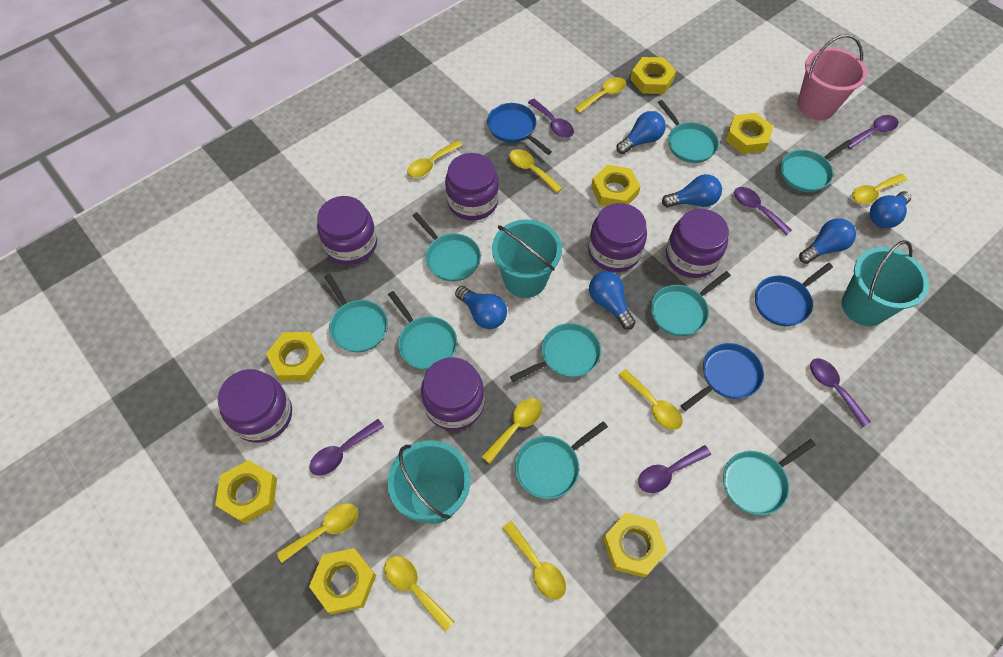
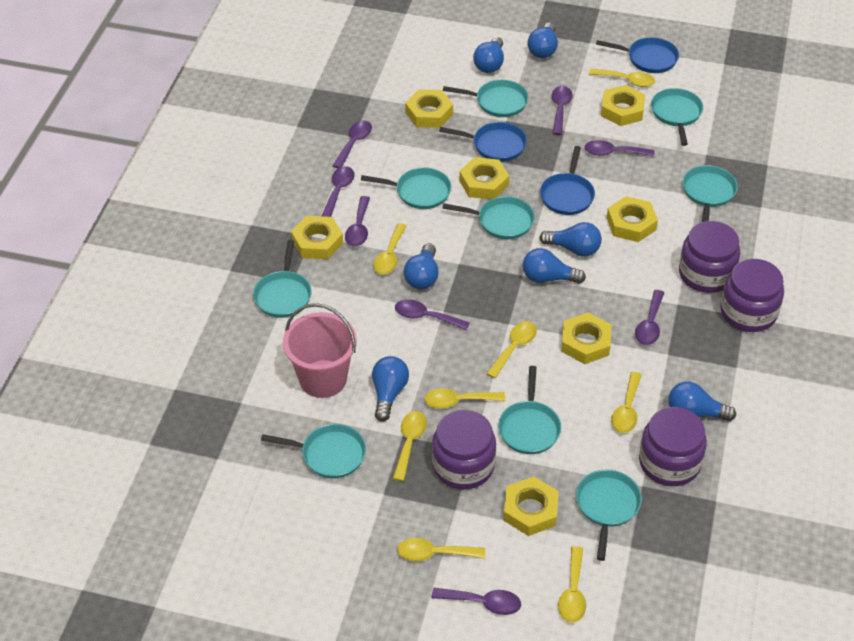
blue light bulb: [455,286,507,329] [589,271,635,329] [616,111,666,154] [662,174,722,208] [799,218,856,264] [870,191,911,228] = 6 -> [372,356,409,421] [404,243,439,289] [473,37,504,73] [523,248,586,284] [528,23,558,58] [539,222,602,256] [668,381,736,421] = 7
purple jar: [217,369,292,443] [317,196,377,265] [421,357,484,431] [445,153,499,221] [588,203,647,272] [666,209,729,278] = 6 -> [432,410,496,489] [639,407,707,486] [679,221,740,293] [720,259,784,332] = 4
purple spoon: [310,419,384,476] [528,99,574,138] [638,445,711,493] [734,187,792,235] [810,358,871,427] [847,115,898,149] = 6 -> [322,166,355,217] [333,120,372,168] [345,196,370,246] [395,299,470,330] [431,588,521,615] [552,86,573,135] [585,140,655,157] [635,290,664,345] = 8
turquoise bucket: [387,440,471,524] [492,219,562,298] [841,240,929,326] = 3 -> none = 0
yellow spoon: [277,503,358,563] [384,556,454,632] [407,140,462,178] [481,398,542,464] [502,521,566,599] [509,149,562,193] [574,77,626,113] [618,369,683,430] [852,174,907,204] = 9 -> [373,223,407,275] [393,411,427,481] [397,538,485,561] [424,388,505,409] [486,321,537,378] [558,546,586,623] [589,69,655,87] [611,372,642,433] = 8

